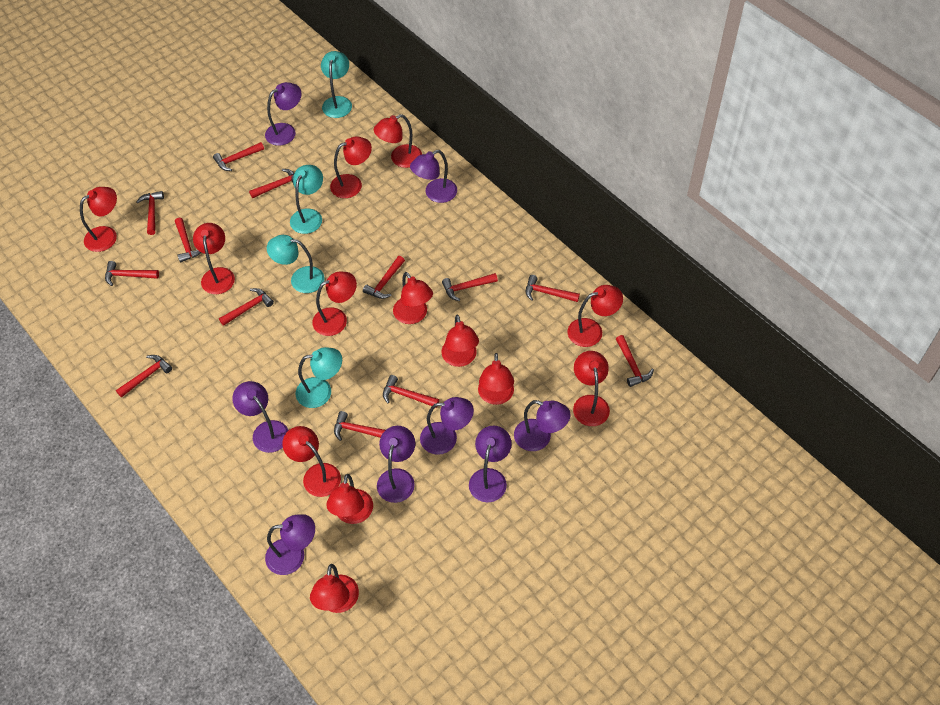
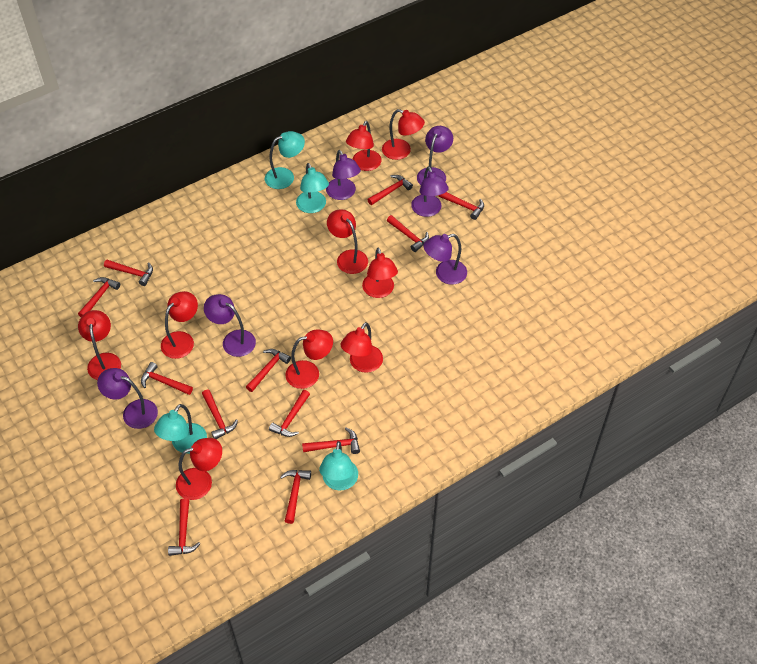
purple lamp: [232,381,289,453] [265,82,301,146] [265,514,315,575] [377,426,415,503] [410,150,457,203] [420,397,474,455] [469,425,512,503] [514,400,571,451] = 8 -> [97,368,158,429] [204,294,256,357] [326,150,361,200] [411,166,449,217] [417,126,453,185] [423,234,467,285] = 6
red hammer: [105,261,159,286] [116,355,172,398] [136,191,164,235] [175,218,201,263] [213,142,264,171] [219,288,274,326] [249,169,294,198] [334,411,385,441] [363,256,405,299] [383,375,439,408] [442,273,498,301] [526,275,580,302] [616,335,654,387] = 13 -> [78,277,120,317] [104,260,153,286] [141,362,193,395] [168,498,200,556] [202,389,238,439] [246,349,291,392] [269,390,310,437] [280,470,311,524] [302,427,360,454] [367,175,413,205] [387,215,429,252] [438,192,484,220] = 12
red lamp: [80,187,117,252] [193,223,235,294] [282,426,341,497] [310,564,359,613] [312,271,357,336] [326,474,373,524] [330,137,372,198] [374,114,422,168] [393,272,433,324] [441,315,479,367] [478,353,514,405] [568,285,623,347] [573,351,610,426] = 13 -> [78,310,121,380] [161,291,198,359] [176,438,222,500] [285,329,333,389] [327,210,368,274] [341,322,383,373] [346,121,382,171] [362,248,398,298] [382,109,425,160] = 9

